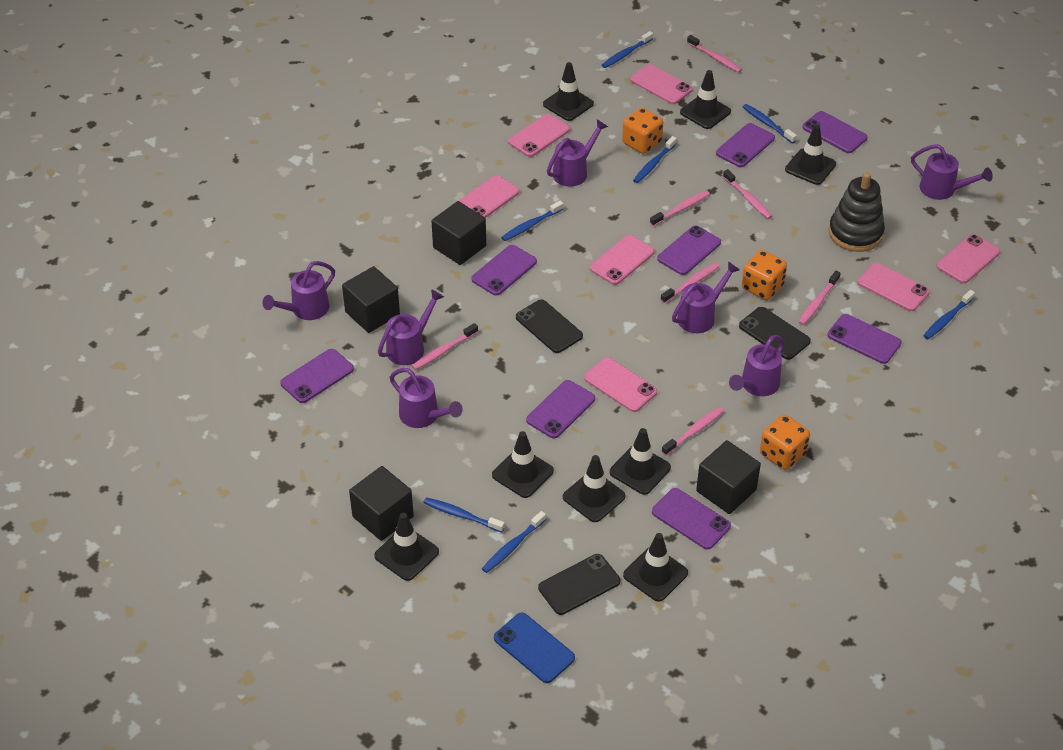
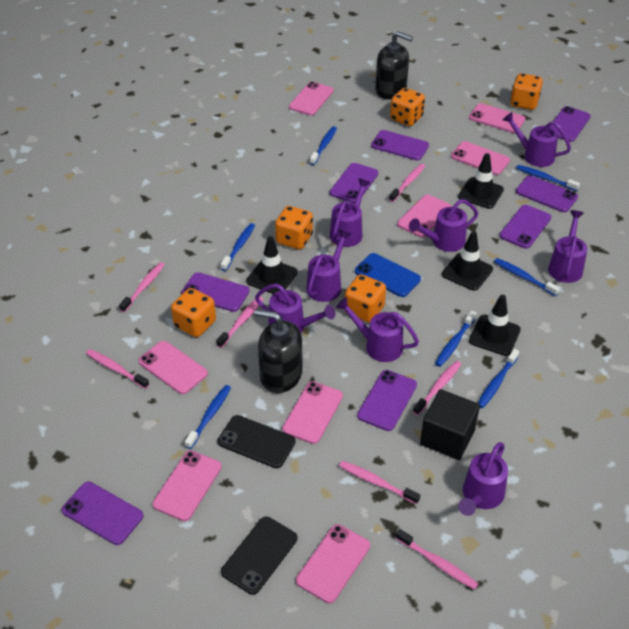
black cube: [342,266,400,333] [349,466,414,541] [431,201,486,265] [696,440,761,514] = 4 -> [420,389,480,460] = 1
black phone: [516,299,583,353] [538,554,620,615] [739,307,811,360] = 3 -> [218,415,296,468] [221,517,297,595] = 2
black soap dispenser: none = 0 -> [254,309,303,393] [375,31,413,99] = 2
black stacking toy: [829,172,885,252] = 1 -> none = 0
black traffic cone: [374,513,439,581] [492,431,554,498] [543,62,594,121] [563,455,625,522] [610,428,671,495] [623,533,688,602] [680,70,731,129] [785,125,836,185] = 8 -> [246,236,298,294] [442,231,493,291] [458,153,504,209] [469,295,521,356] = 4
orange dice: [622,108,663,154] [742,250,787,300] [760,415,810,470] = 3 -> [171,288,216,337] [275,206,313,249] [345,274,386,323] [390,88,425,126] [510,73,543,110] = 5
pink phone: [459,175,520,218] [508,114,570,157] [584,357,657,412] [590,235,654,285] [630,64,693,104] [858,263,930,311] [936,234,1000,284] = 7 -> [138,341,208,394] [153,451,222,521] [282,381,343,444] [289,82,334,115] [296,524,370,603] [397,195,451,237] [451,141,510,175] [469,103,525,133] = 8
purple watering can: [262,261,335,320] [378,289,444,365] [389,368,463,428] [547,119,608,187] [672,261,740,333] [729,335,784,396] [911,144,993,200] = 7 -> [255,284,335,332] [306,229,351,302] [330,178,371,247] [336,297,419,362] [409,199,478,252] [458,442,508,516] [503,112,571,167] [548,210,587,283] = 8

